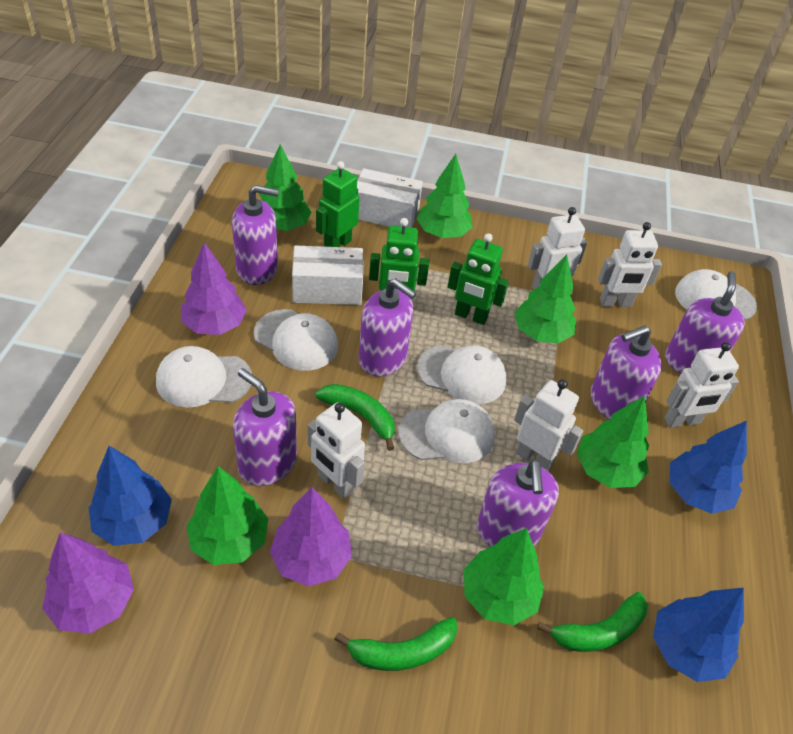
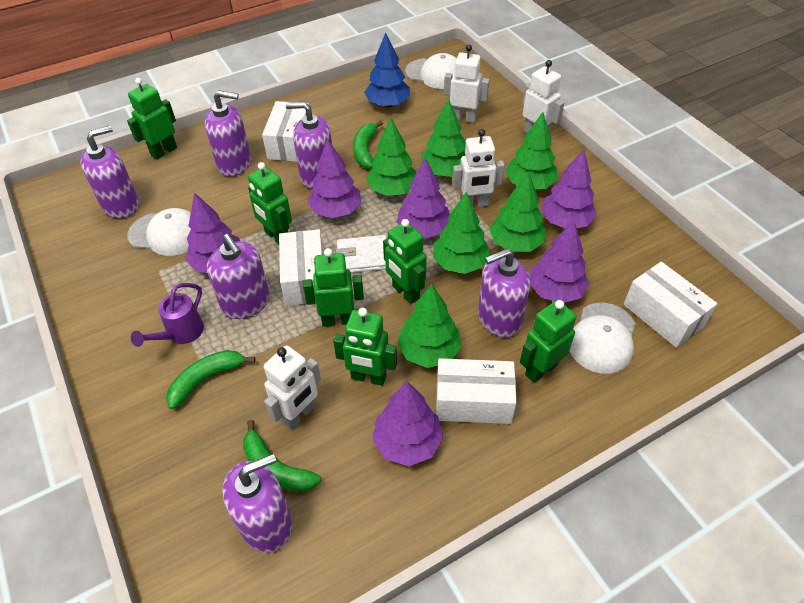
blue tree: [89,446,172,546] [653,588,744,682] [670,421,747,514] = 3 -> [364,33,410,107] = 1
green robot: [316,161,360,247] [369,218,429,300] [448,233,509,325] = 3 -> [127,78,177,160] [248,162,292,244] [303,248,364,327] [333,308,397,386] [383,219,427,304] [520,300,577,383] = 6
purple tree: [42,532,134,634] [181,242,247,335] [270,487,352,586] = 3 -> [186,192,241,273] [307,138,361,218] [372,381,443,466] [397,158,450,238] [530,221,589,303] [541,149,597,228] = 6
purple watering can: none = 0 -> [131,283,204,347] = 1
white box: [292,245,363,305] [357,168,423,227] = 2 -> [262,101,309,162] [279,229,324,306] [436,358,517,424] [623,262,717,348] = 4
white cap: [156,346,252,408] [254,309,338,371] [399,399,495,463] [417,345,507,404] [675,269,757,320] = 5 -> [127,208,191,256] [405,53,457,89] [570,303,636,374] = 3
white robot: [308,402,365,499] [514,379,583,471] [528,207,587,290] [598,222,662,307] [664,342,739,428] = 5 -> [264,345,321,430] [444,44,490,123] [452,129,505,207] [522,60,565,133] = 4
white wallet: none = 0 -> [336,235,387,273] = 1

